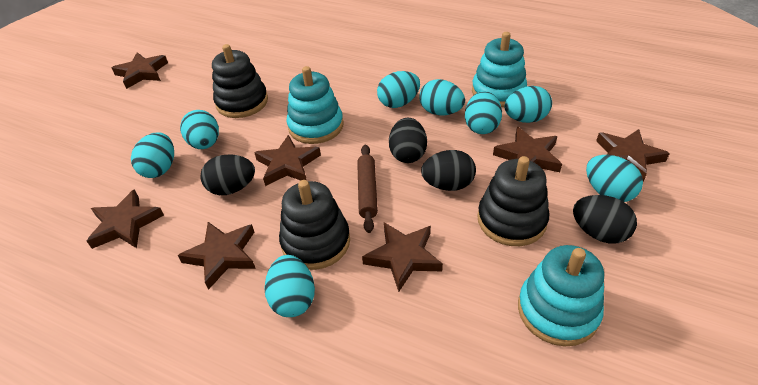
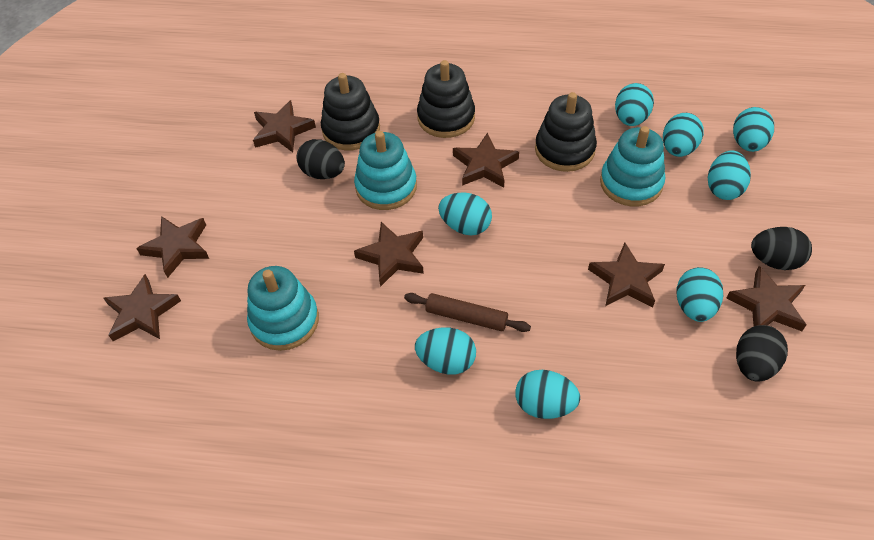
black egg: [200,154,255,195] [389,118,427,163] [421,150,476,191] [573,195,637,244] = 4 -> [296,139,345,179] [736,325,788,382] [751,227,812,270] = 3

